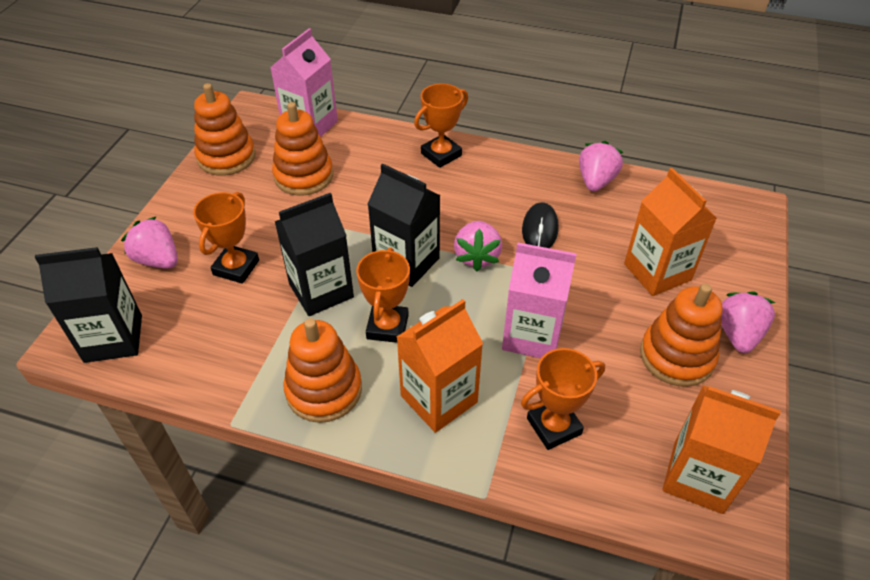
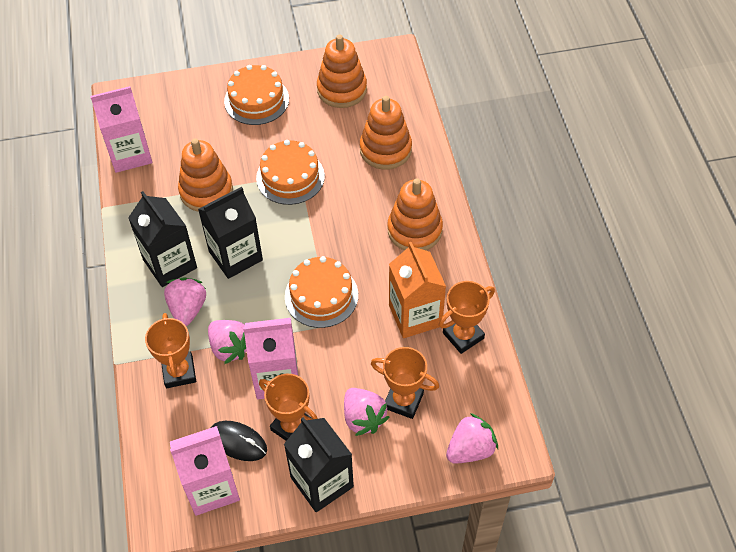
orange cake: none = 0 -> [224,65,289,125] [256,140,325,205] [285,256,358,328] = 3
orange carton: [397,299,483,433] [624,168,717,296] [662,385,781,514] = 3 -> [389,242,446,338] = 1
pink carton: [270,28,338,137] [502,243,577,358] = 2 -> [90,86,152,173] [170,426,240,516] [243,318,298,399] = 3

